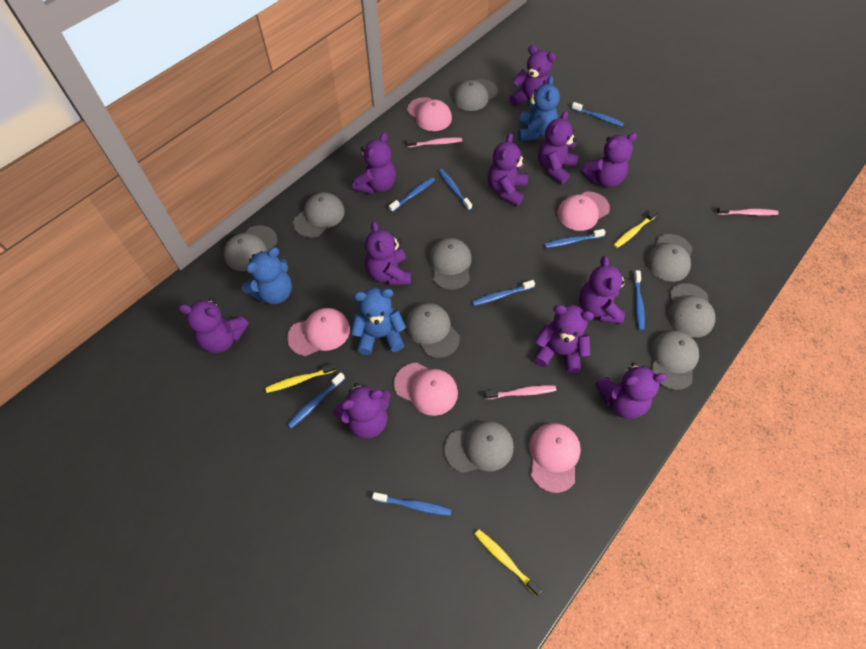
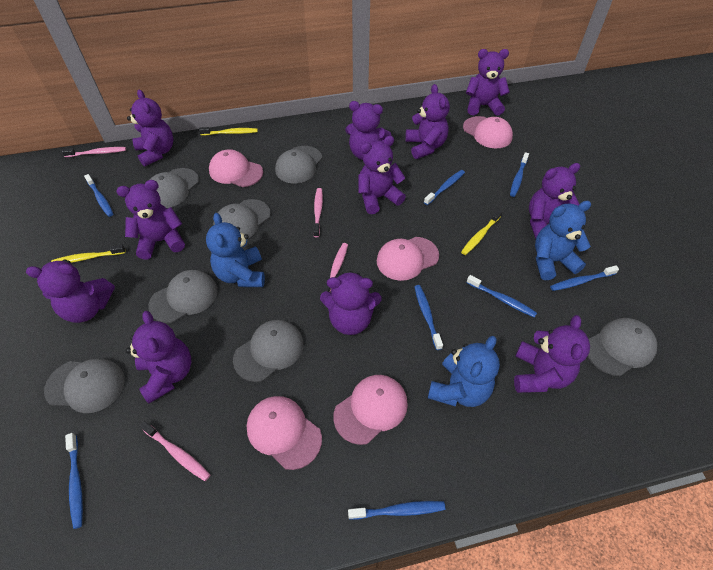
grey cap: [224,225,277,271] [293,192,345,238] [405,303,460,358] [429,238,472,290] [444,421,514,473] [453,79,498,111] [646,234,693,282] [650,330,699,390] [668,283,715,337] = 9 -> [44,358,125,413] [148,270,218,323] [150,168,199,208] [213,199,271,239] [233,320,304,382] [275,146,322,183] [588,318,657,376] = 7
pink toothbrush: [406,137,462,147] [484,385,556,399] [716,207,779,216] = 3 -> [62,147,126,157] [139,421,210,481] [313,188,323,237] [321,243,348,294] = 4

